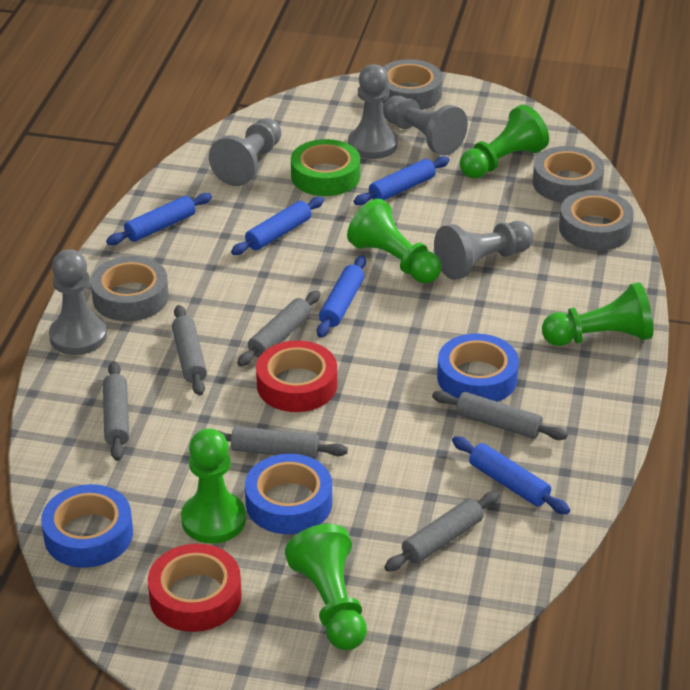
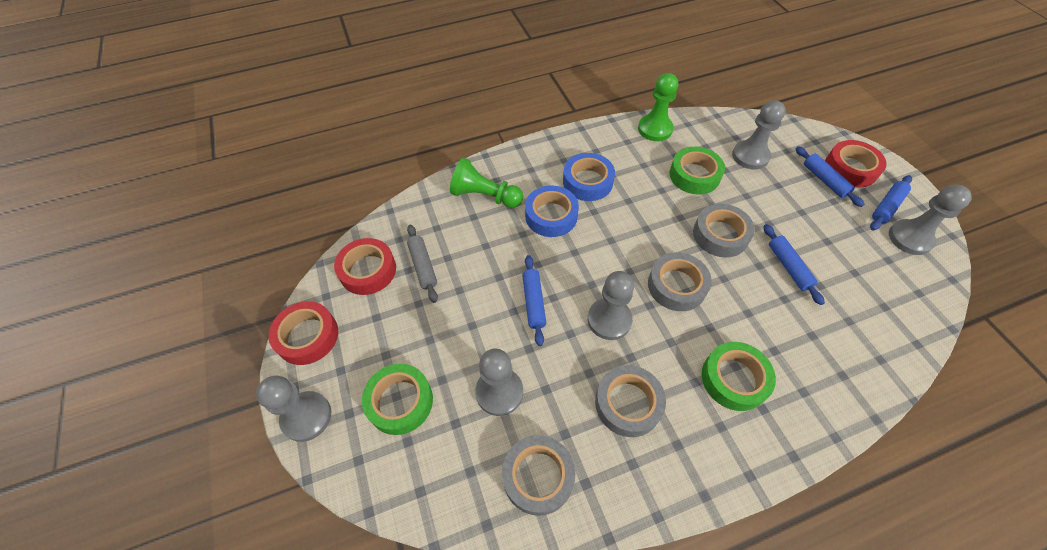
blue rolling pin: [106,193,212,245] [231,197,324,255] [317,256,366,338] [354,156,450,205] [452,436,570,514] = 5 -> [522,255,546,346] [763,224,825,305] [796,146,864,207] [870,175,912,231] = 4
blue tape: [41,484,133,568] [245,454,332,534] [437,333,519,402] = 3 -> [525,186,579,237] [563,153,615,201] = 2
green pawn: [181,428,246,544] [285,524,367,650] [347,199,442,283] [460,105,549,179] [542,282,653,346] = 5 -> [450,158,523,208] [638,73,678,141] = 2
green tape: [291,139,360,196] = 1 -> [362,364,433,435] [670,147,725,194] [702,342,776,411] = 3
grey rolling pin: [103,361,129,461] [172,305,207,396] [217,426,348,459] [237,291,321,367] [384,491,499,572] [432,391,568,440] = 6 -> [407,225,438,303] = 1
red tape: [148,544,242,632] [256,340,337,412] = 2 -> [268,301,338,365] [334,238,396,295] [825,140,887,187] = 3

